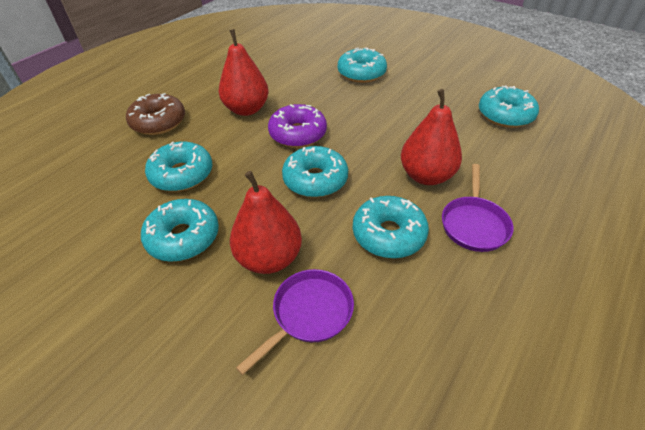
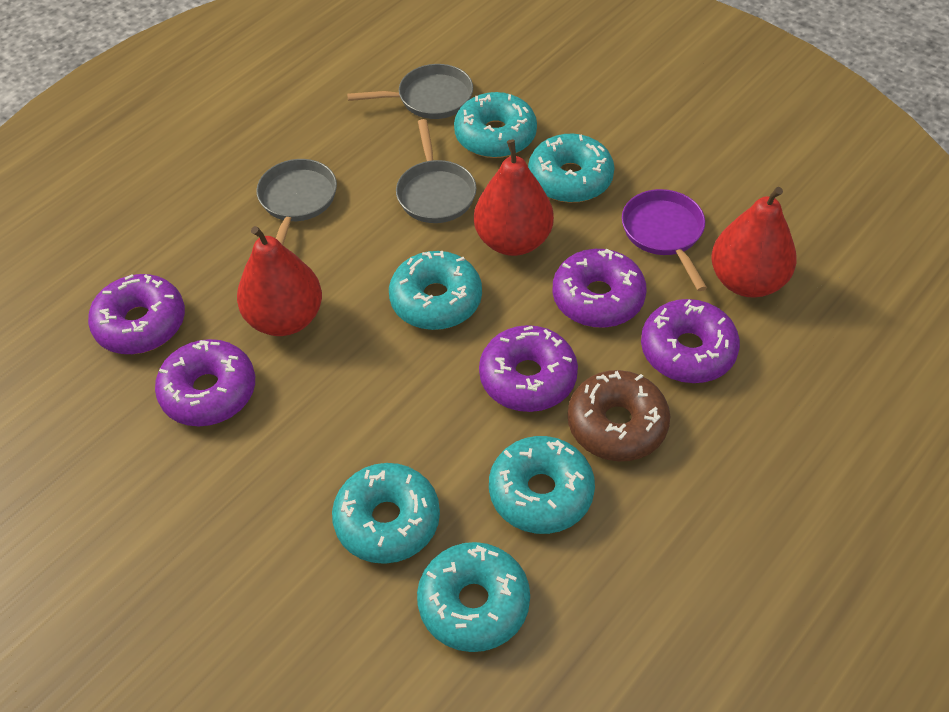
grey pan: none = 0 -> [256,159,337,245] [347,64,473,119] [396,119,477,223] = 3
purple donut: [268,104,327,148] = 1 -> [88,274,185,354] [155,339,255,426] [479,325,578,412] [552,249,647,328] [641,299,740,383] = 5
purple pan: [236,269,354,375] [442,164,513,252] = 2 -> [622,189,707,291] = 1

